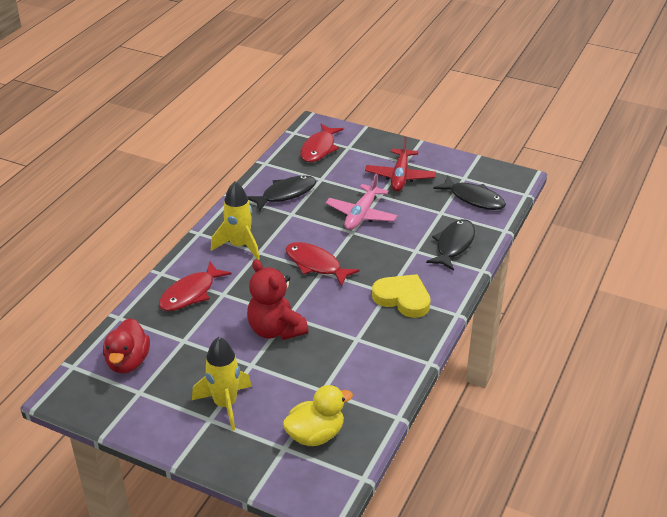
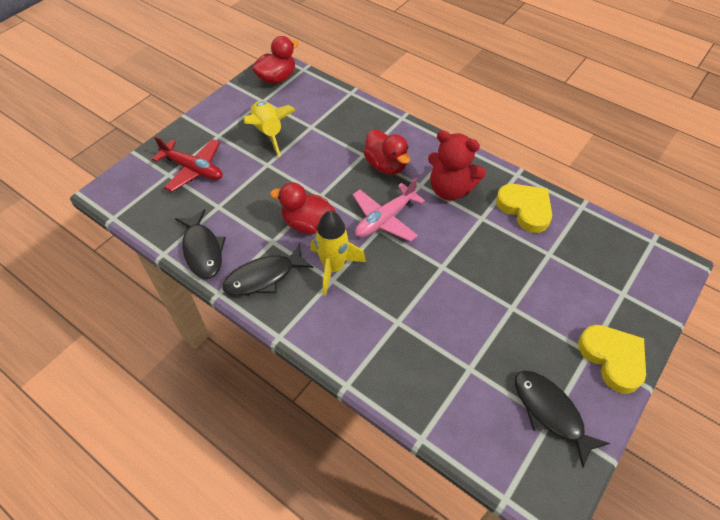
red duck: [103,318,150,373] = 1 -> [252,36,299,84] [270,182,336,234] [363,129,410,175] = 3
red fish: [159,262,231,311] [286,242,360,286] [300,124,344,162] = 3 -> none = 0
yellow duck: [283,385,353,446] = 1 -> none = 0
yellow heart: [372,274,431,318] = 1 -> [496,184,552,233] [578,325,646,394] = 2

